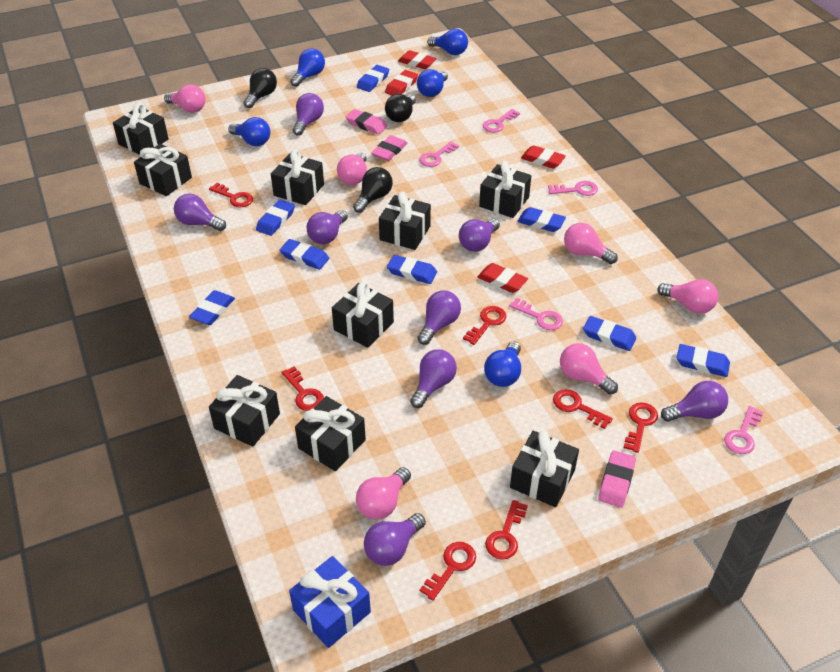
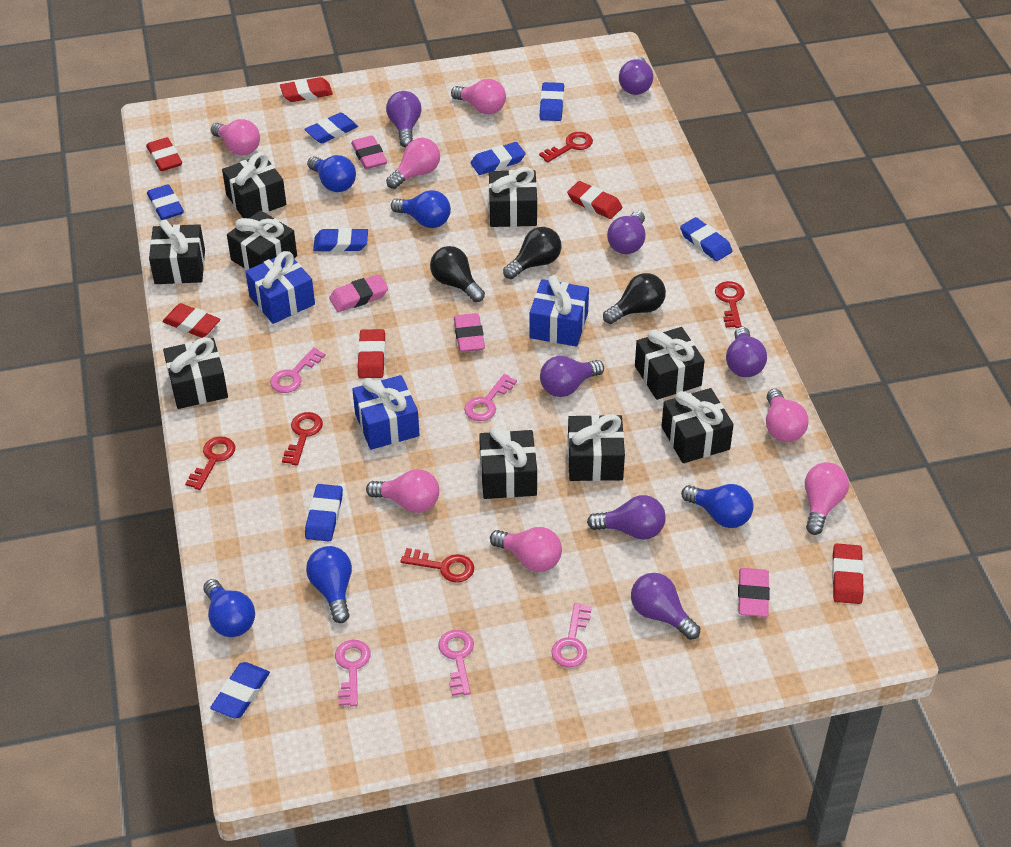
blue gift: [289,556,371,648] = 1 -> [245,251,315,324] [352,375,420,450] [529,275,589,347] = 3
pink eraser: [346,109,387,134] [371,135,407,161] [598,450,636,507] = 3 -> [329,274,388,312] [351,135,387,169] [454,313,485,352] [738,568,770,617] = 4
pink light bulb: [164,84,206,113] [337,153,367,185] [356,467,411,520] [560,343,618,395] [564,223,618,264] [657,279,718,314] = 6 -> [211,119,260,156] [366,469,439,513] [386,138,440,189] [451,79,506,114] [490,527,562,572] [766,389,809,442] [805,462,849,535] = 7
purple light bulb: [174,194,226,231] [293,93,324,136] [307,210,348,244] [364,513,426,566] [410,349,457,408] [418,291,461,345] [459,219,500,252] [661,381,728,422] = 8 -> [386,91,422,147] [540,356,604,397] [587,495,666,540] [607,211,645,254] [619,57,653,95] [631,573,700,640] [726,327,767,377] = 7
red eraser: [385,70,418,95] [398,50,437,69] [477,263,528,293] [521,145,566,169] = 4 -> [146,137,182,171] [162,303,221,338] [280,77,333,102] [358,329,385,378] [567,181,622,219] [832,543,864,604] = 6
red key: [209,183,253,208] [282,366,324,411] [420,542,476,601] [463,306,506,345] [485,500,528,560] [553,389,613,429] [624,402,658,453] = 7 -> [185,436,235,490] [282,412,323,465] [401,548,474,583] [539,132,593,163] [715,281,745,328] = 5

